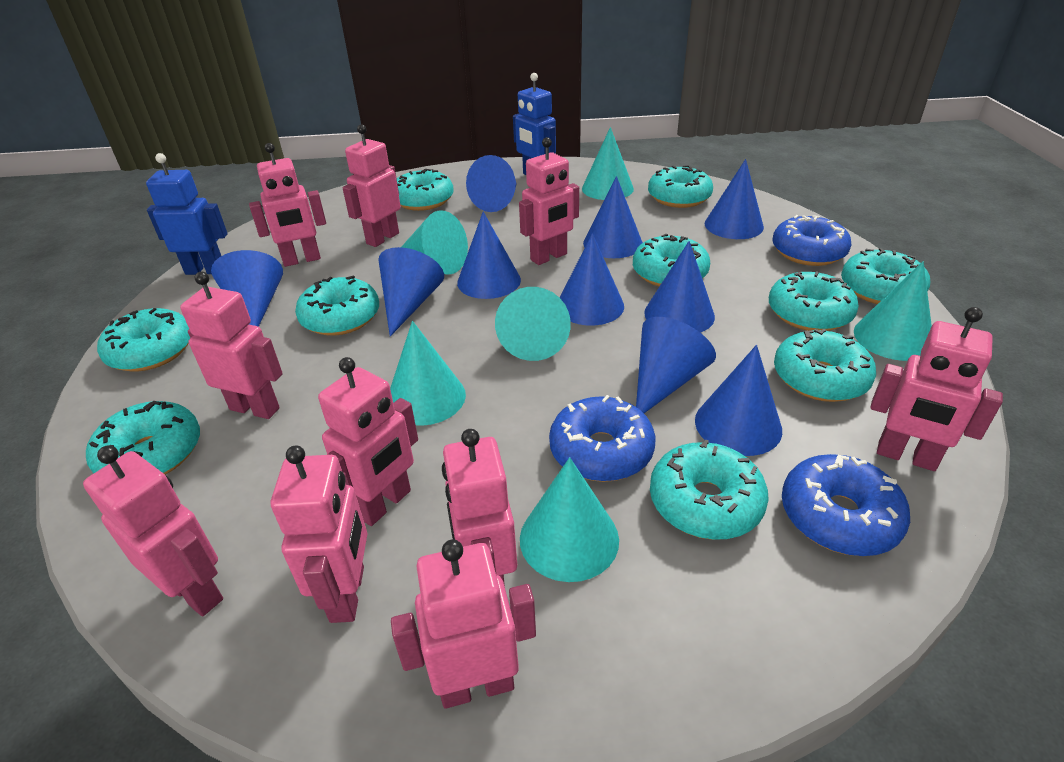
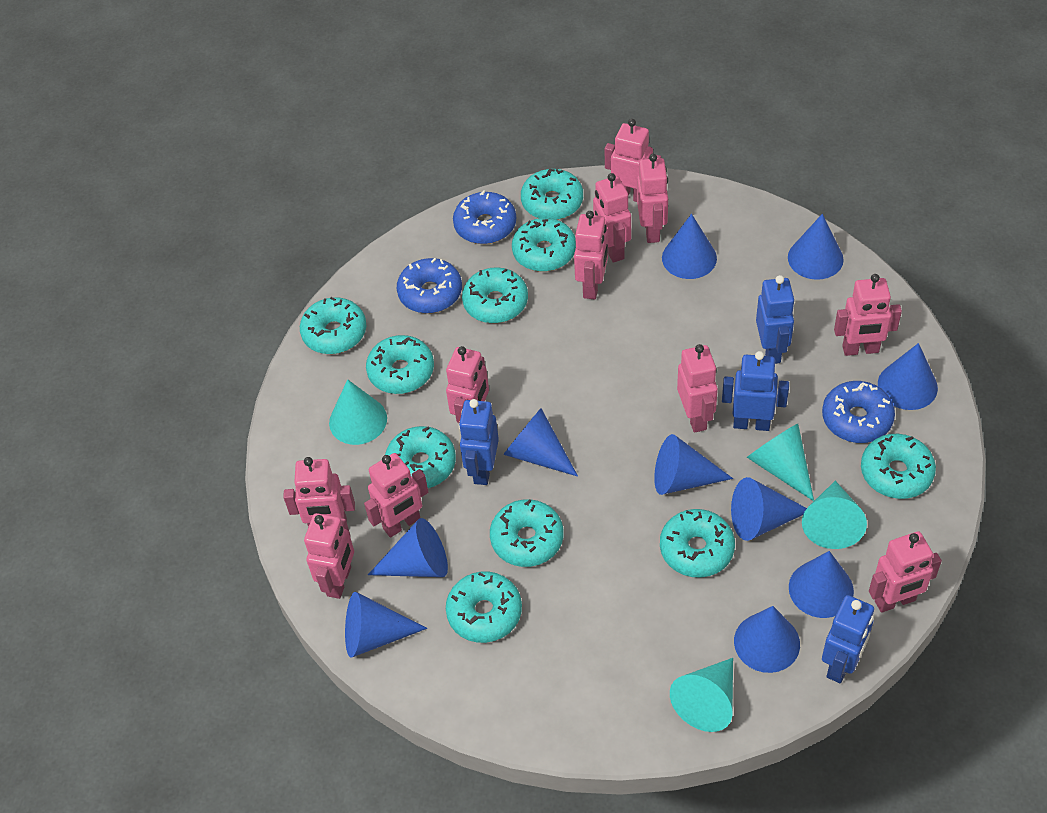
blue robot: [146,153,228,275] [513,73,556,175] = 2 -> [459,399,499,485] [722,351,789,431] [756,275,795,364] [822,595,874,683] = 4
pink robot: [83,446,223,616] [180,271,283,419] [249,143,326,267] [271,446,367,623] [318,357,418,526] [343,124,401,247] [391,539,536,709] [442,429,517,586] [519,137,579,265] [870,307,1003,471] = 10 -> [283,457,355,527] [304,513,354,599] [364,453,428,538] [446,346,489,423] [574,211,608,300] [593,173,631,263] [605,119,661,202] [637,154,668,243] [677,344,718,433] [834,274,902,356] [869,531,942,613] = 11
turquoise cone: [390,321,466,426] [401,210,468,274] [495,287,571,361] [520,457,619,582] [582,127,634,200] [854,261,932,361] = 6 -> [329,379,387,445] [670,658,733,732] [747,424,814,501] [802,481,867,549] = 4

